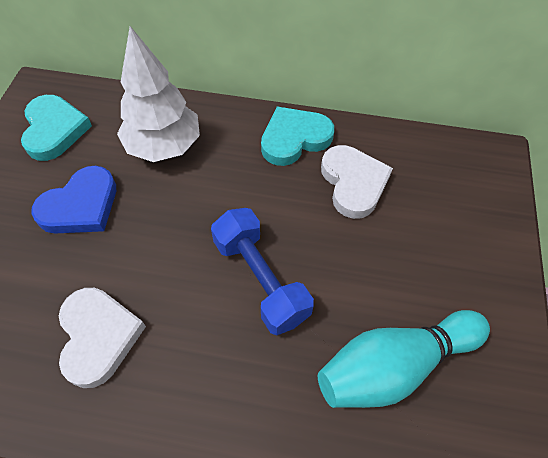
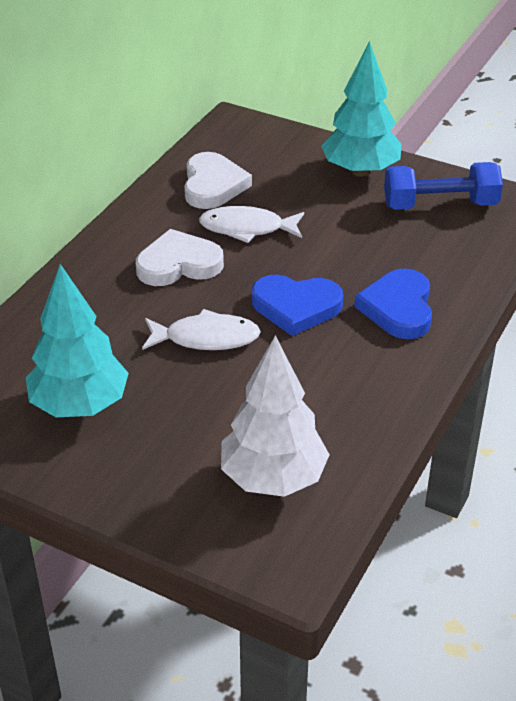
blue heart: [31,166,116,233] = 1 -> [252,275,343,336] [354,268,432,339] = 2
turquoise bowling pin: [318,310,490,408] = 1 -> none = 0
turquoise heart: [21,95,92,161] [261,107,334,166] = 2 -> none = 0
turquoise tree: none = 0 -> [26,264,129,417] [321,41,402,176] = 2
white fish: none = 0 -> [142,309,261,350] [199,206,304,243] = 2

